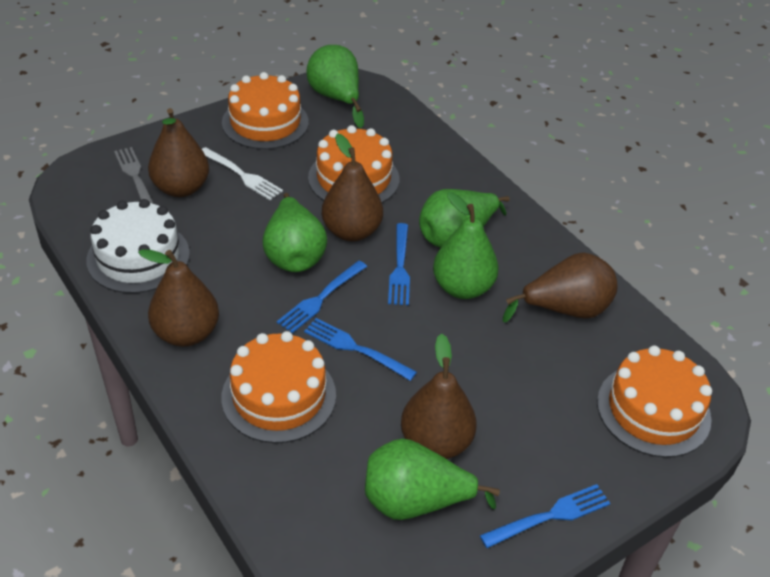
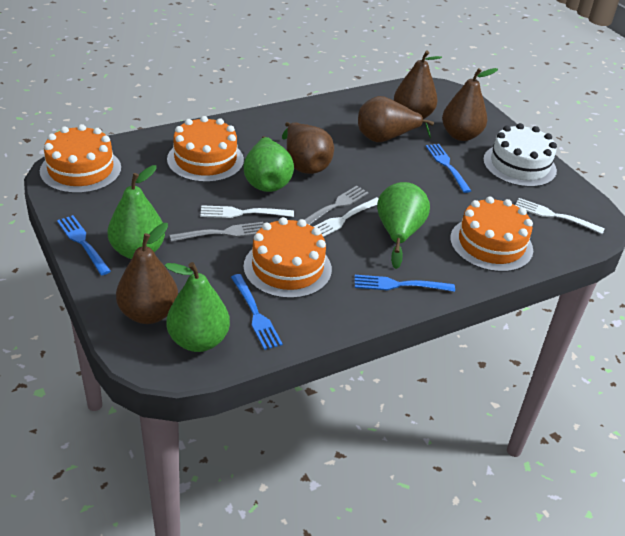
green pear: [263,193,327,272] [306,45,364,128] [365,439,500,520] [419,189,510,248] [433,192,499,299] = 5 -> [108,165,165,259] [165,262,230,352] [244,136,294,192] [377,182,430,269] = 4
grey fork: [114,147,154,204] = 1 -> [170,222,264,242] [304,186,369,225] = 2
white fork: [202,147,283,200] = 1 -> [200,205,294,218] [314,197,379,237] [515,198,605,234] = 3

